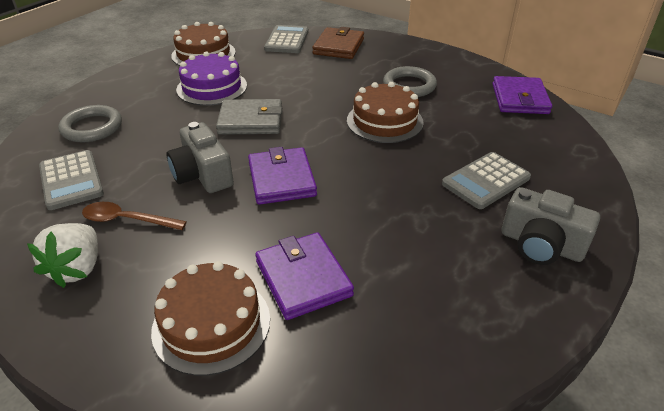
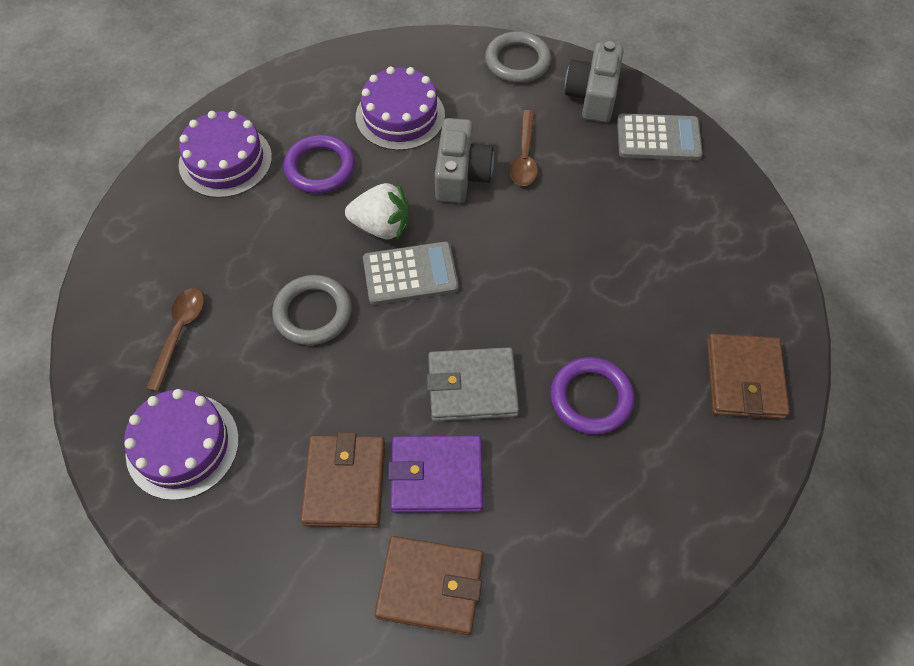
brown cake: [151,261,270,376] [171,22,236,66] [347,82,424,143] = 3 -> none = 0
brown spoon: [82,202,187,230] = 1 -> [146,288,204,392] [510,110,538,186] = 2
brown wallet: [312,27,364,59] = 1 -> [300,432,385,528] [375,536,484,635] [707,334,790,419] = 3
grey calculator: [39,150,104,210] [264,25,308,53] [442,152,531,209] = 3 -> [363,242,459,305] [617,114,703,161] = 2
purple cake: [176,52,247,106] = 1 -> [124,389,239,500] [179,111,272,198] [356,67,445,151] = 3
purple ring: none = 0 -> [284,135,355,194] [551,357,634,435] = 2
purple wallet: [248,147,317,205] [255,232,354,320] [492,76,552,114] = 3 -> [388,436,483,513] = 1

